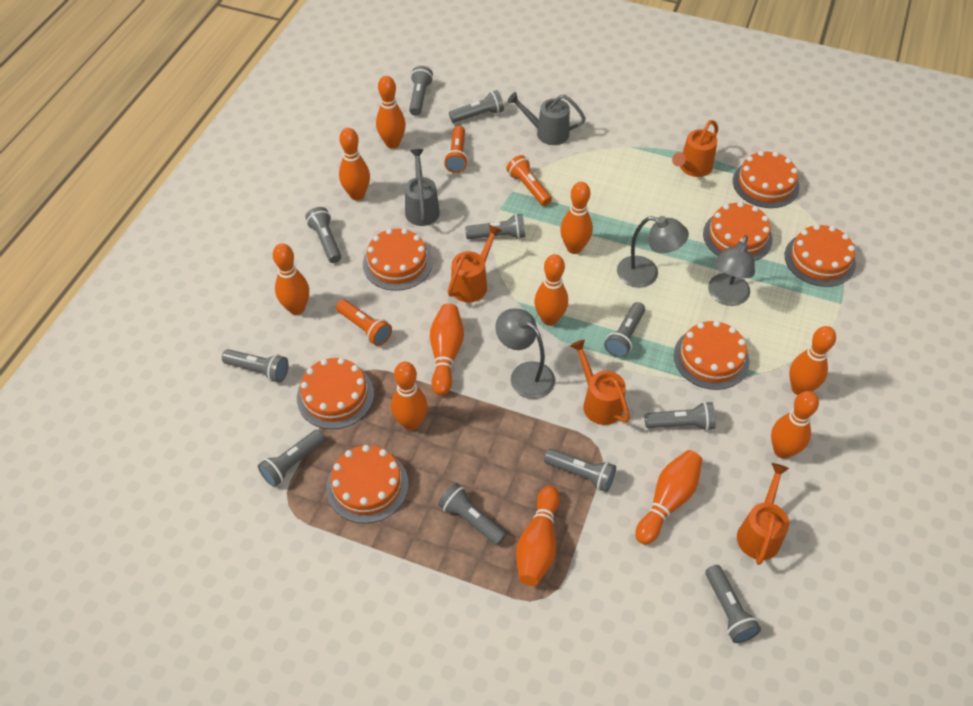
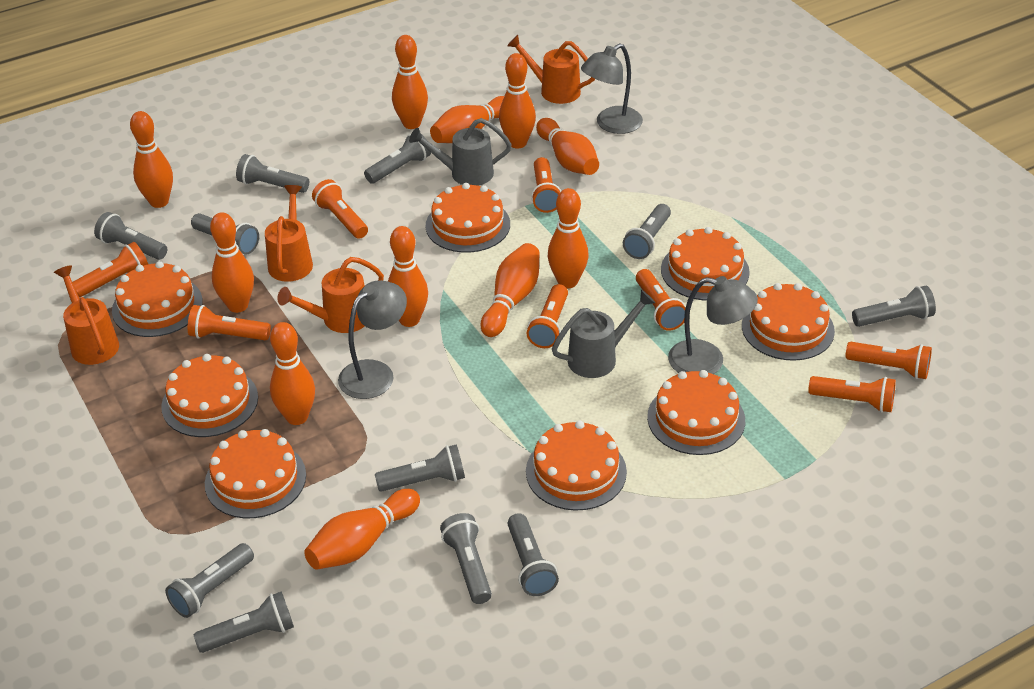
orange cake: [297,358,374,429] [327,445,409,523] [363,228,433,291] [674,321,750,390] [703,202,772,261] [733,151,799,208] [785,224,856,287] = 7 -> [112,261,203,337] [161,354,258,437] [205,429,306,518] [426,183,510,253] [526,421,627,511] [647,370,745,455] [661,227,750,300] [742,283,835,361] = 8
orange flashlight: [336,299,392,346] [444,126,468,173] [506,155,552,206] = 3 -> [72,242,148,297] [188,305,271,340] [312,179,368,239] [527,284,568,348] [531,157,561,213] [636,269,685,331] [808,376,896,413] [845,342,932,379] = 8

